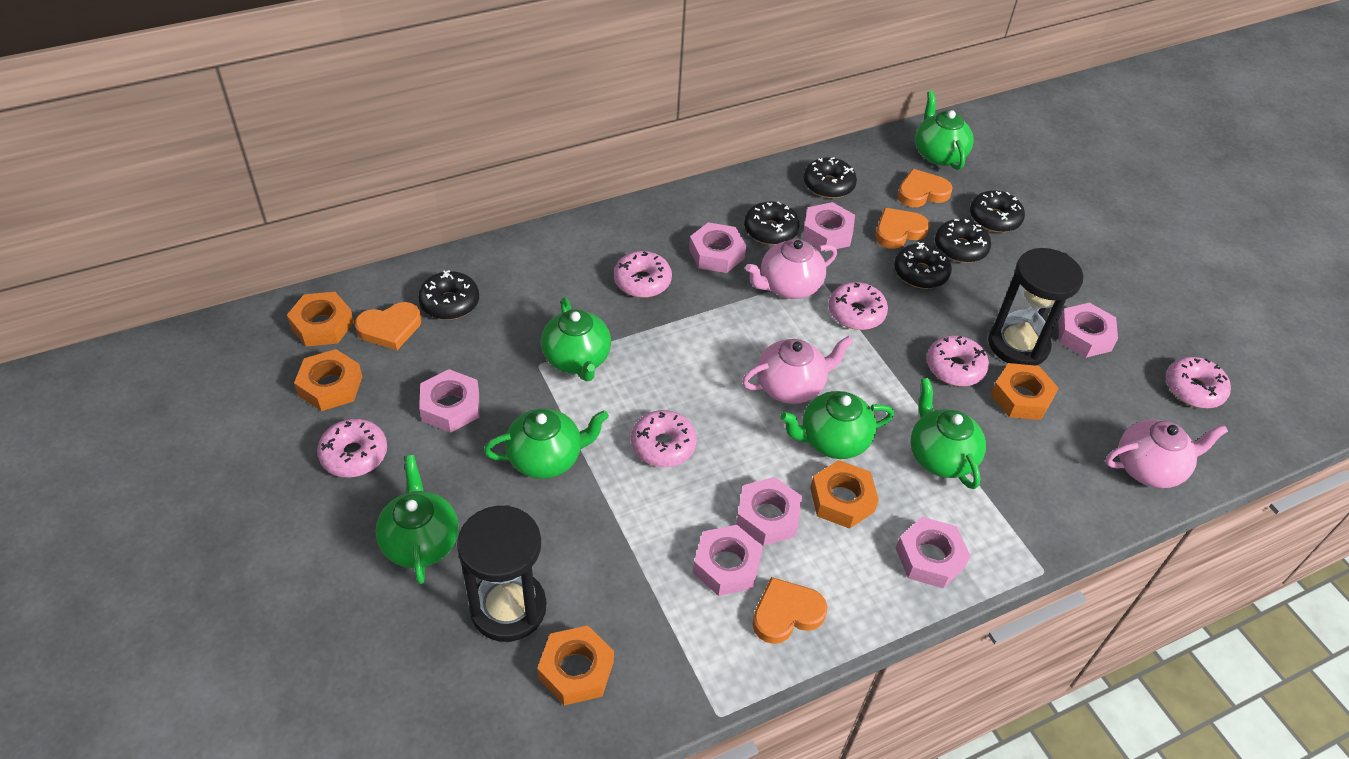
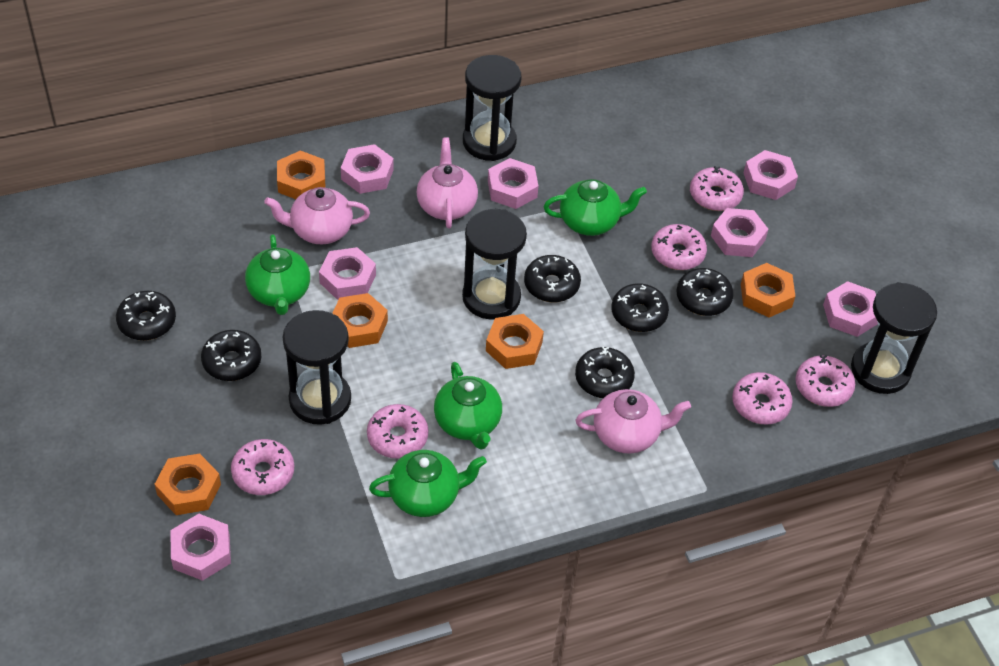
black hourglass: [457,505,546,642] [988,248,1084,366] = 2 -> [283,310,351,425] [462,209,527,320] [463,55,521,161] [851,282,937,394] = 4
green teapot: [376,455,459,584] [484,408,609,479] [541,297,611,381] [780,391,894,459] [910,378,986,489] [915,91,974,170] = 6 -> [245,234,310,315] [369,450,487,517] [434,362,502,449] [543,179,647,236] = 4
orange heart: [355,302,421,350] [752,577,827,644] [875,208,930,249] [897,169,953,207] = 4 -> none = 0

